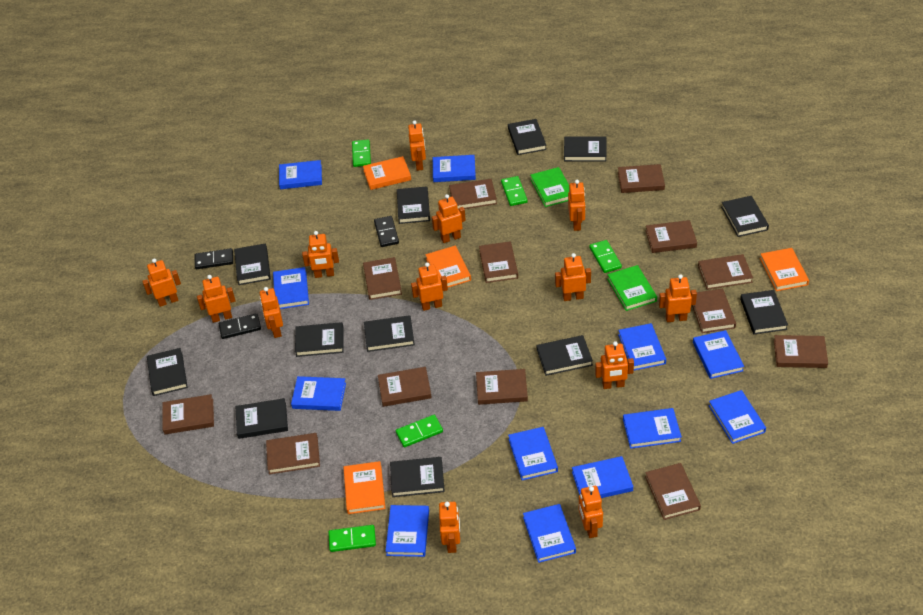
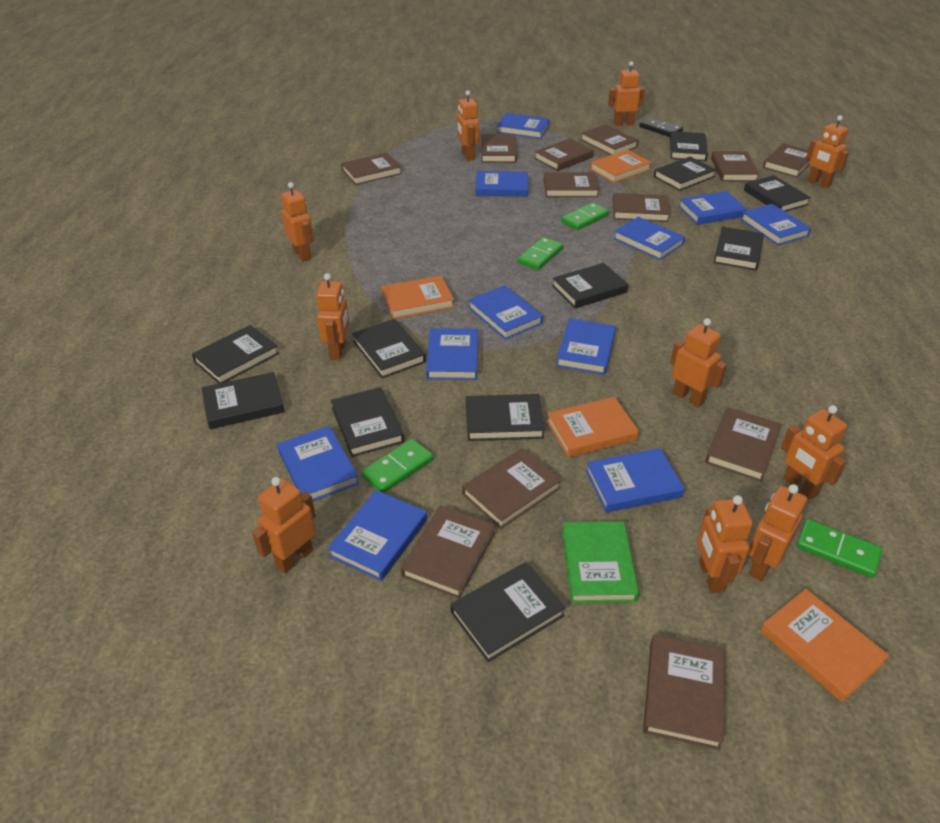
black book: [147,348,188,396] [234,244,271,285] [236,398,288,439] [295,322,344,357] [364,315,415,352] [390,457,445,497] [397,186,430,224] [508,119,546,155] [537,335,593,376] [564,136,607,161] [721,196,769,237] [740,290,788,334] = 12 -> [192,325,279,384] [201,372,284,429] [331,387,405,457] [352,319,426,378] [450,562,566,662] [466,394,545,441] [552,263,628,309] [654,157,717,191] [670,131,708,161] [713,227,764,270] [744,175,811,212] = 11
black domino: [195,248,233,269] [219,313,261,339] [374,216,399,247] = 3 -> [639,117,683,137] = 1
blue book: [273,267,309,309] [279,160,322,189] [291,376,346,411] [385,505,429,557] [433,155,476,182] [508,427,558,480] [523,504,576,563] [572,456,633,498] [618,323,666,370] [623,408,682,449] [693,330,744,379] [708,390,766,444] = 12 -> [277,426,359,501] [327,490,427,581] [426,328,478,380] [468,285,543,340] [476,171,528,197] [497,113,550,139] [556,318,616,375] [586,448,685,513] [613,217,685,260] [678,191,747,225] [741,204,811,245] = 11
brown book: [163,394,214,434] [266,433,320,474] [363,257,402,300] [378,367,432,407] [449,179,497,210] [476,369,528,405] [479,241,518,283] [618,164,665,193] [645,220,697,253] [645,463,701,520] [692,289,736,333] [698,254,753,290] [774,335,828,368] = 13 -> [341,153,402,185] [401,505,495,599] [462,448,562,529] [481,134,517,163] [534,139,594,171] [544,172,599,197] [581,124,639,155] [612,193,670,222] [643,635,725,750] [705,407,781,482] [711,151,759,181] [763,143,810,177] = 12
green book: [530,167,569,207] [607,265,657,311] = 2 -> [562,521,639,603] = 1
green domino: [328,525,376,552] [352,139,371,167] [396,415,443,447] [501,176,528,206] [589,240,622,273] = 5 -> [361,439,434,493] [518,237,563,270] [561,203,609,230] [797,519,882,578] = 4
orange robot: [142,258,181,307] [197,275,235,323] [259,287,283,338] [302,231,339,278] [408,120,426,171] [411,262,448,311] [432,194,466,243] [439,502,460,553] [555,253,591,301] [568,180,585,231] [579,486,603,538] [595,341,634,389] [659,274,697,322] = 13 -> [252,477,316,573] [281,182,314,262] [316,273,349,360] [457,90,479,161] [608,61,645,126] [670,318,727,407] [697,495,753,593] [748,484,807,581] [781,405,847,500] [806,115,849,188] = 10

